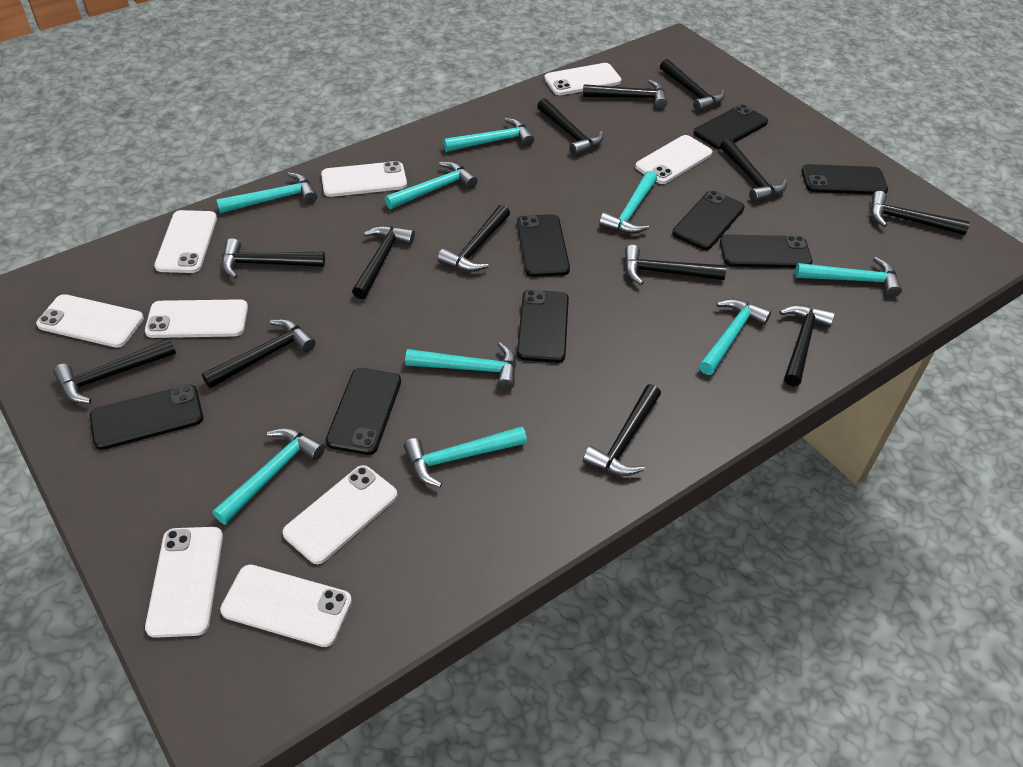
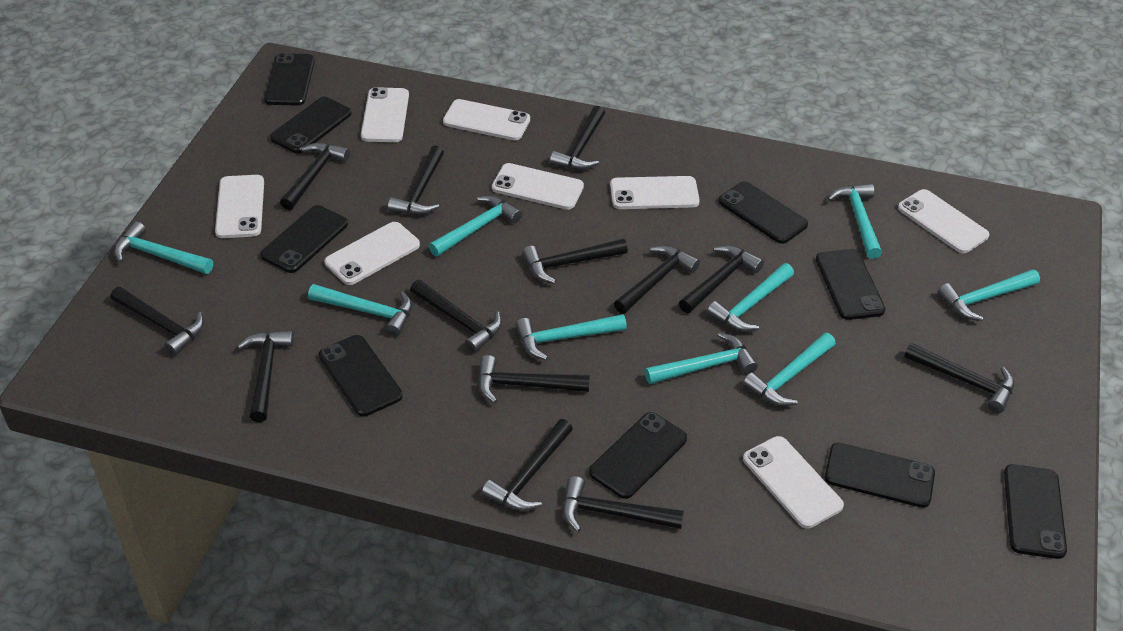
black phone: [90,385,203,450] [326,368,401,455] [517,214,570,277] [517,290,569,363] [672,190,745,250] [694,104,768,149] [720,235,812,268] [802,164,888,194] = 8 -> [260,205,348,273] [264,53,315,106] [270,97,352,154] [319,335,403,417] [589,412,687,499] [718,181,808,244] [816,249,885,320] [825,442,935,508] [1004,464,1067,559] = 9
white phone: [36,294,144,348] [145,299,248,338] [145,527,223,638] [154,210,217,273] [220,564,352,647] [282,465,397,564] [321,161,407,197] [544,63,621,95] [635,135,712,184] = 9 -> [215,175,264,238] [325,222,420,285] [361,87,409,142] [443,99,530,141] [492,163,584,210] [610,176,700,209] [743,436,844,529] [898,189,989,253] = 8

